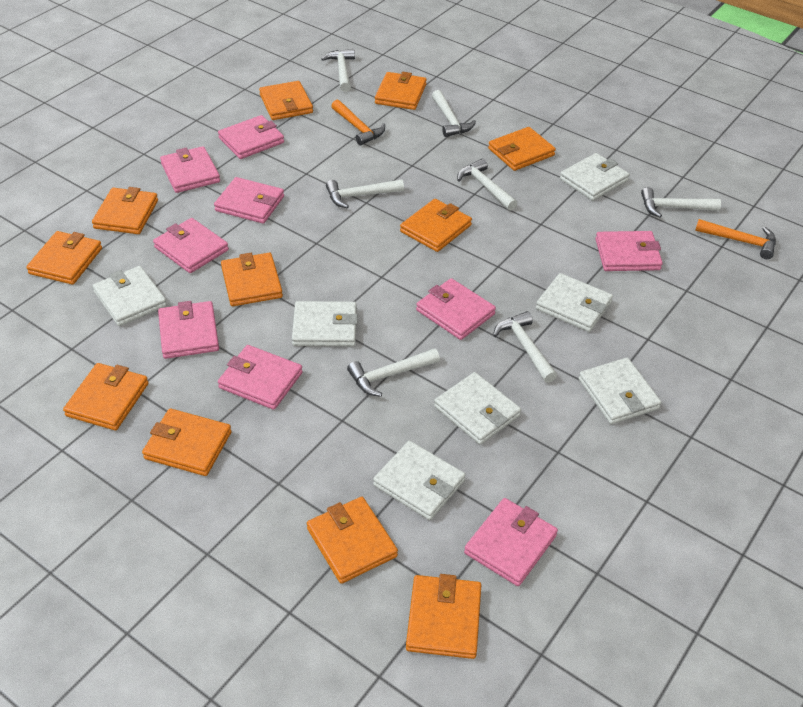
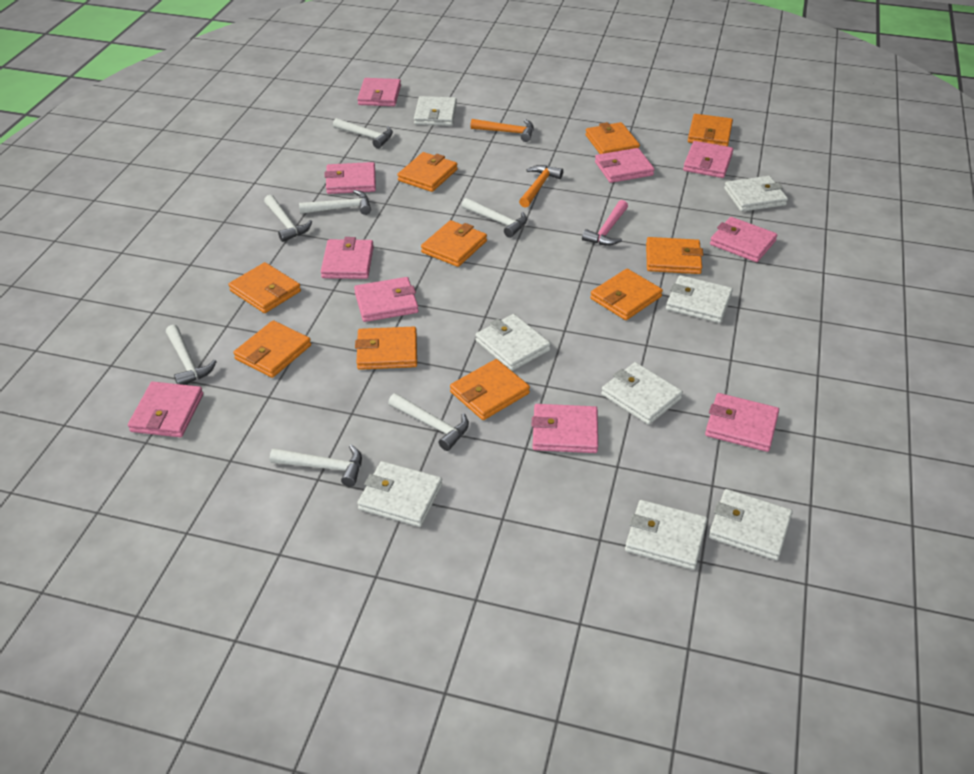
orange wallet: [26,231,102,285] [63,363,148,430] [92,187,158,234] [142,409,232,476] [221,253,283,306] [259,81,313,120] [307,497,398,584] [375,72,427,110] [400,199,472,252] [406,574,481,659] [488,127,556,171] = 11 -> [228,262,301,313] [233,320,311,378] [355,327,417,370] [397,152,458,192] [421,220,487,267] [450,359,530,420] [585,122,640,154] [590,269,663,320] [646,237,703,274] [688,114,733,147] = 10
pink hammer: none = 0 -> [582,200,628,246] = 1
pink wallet: [153,218,229,273] [158,301,219,359] [160,146,220,193] [214,177,284,223] [218,115,284,159] [218,345,303,410] [416,278,496,340] [464,498,558,586] [595,231,663,271] = 9 -> [128,382,203,437] [321,237,374,279] [324,162,376,194] [354,277,418,322] [357,78,401,106] [532,404,598,453] [595,148,655,183] [683,141,733,178] [705,393,779,452] [710,217,777,262] = 10
white wallet: [93,266,167,326] [292,301,358,346] [373,441,466,520] [434,372,521,445] [536,273,613,332] [560,153,629,201] [579,358,661,424] = 7 -> [357,461,442,527] [414,96,457,126] [475,314,551,371] [601,362,683,425] [625,500,708,570] [666,275,733,323] [709,489,793,560] [724,176,788,212] = 8

